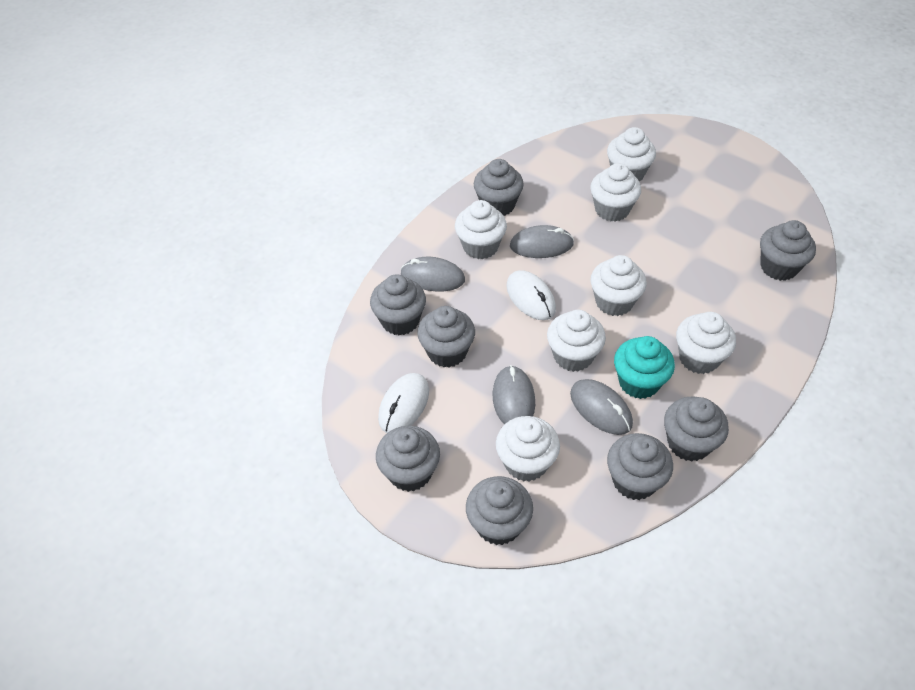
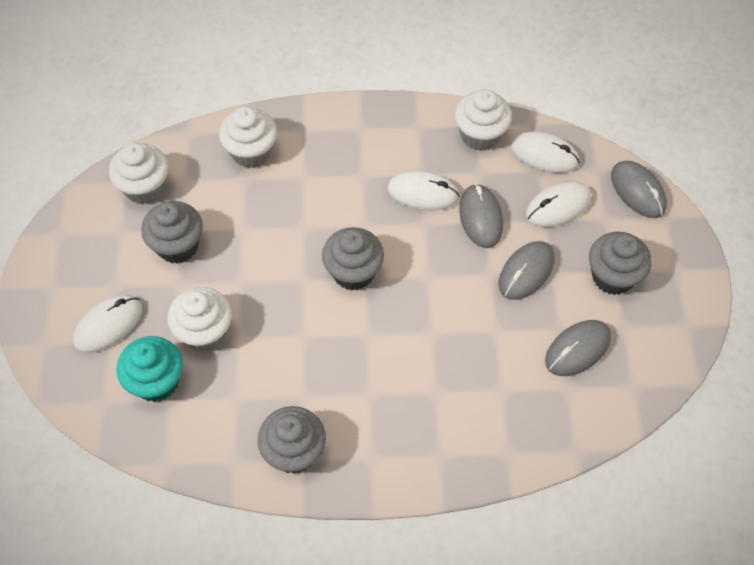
grey cupcake: [370,275,426,336] [376,426,440,492] [417,306,475,367] [466,476,533,545] [474,159,524,216] [607,433,673,500] [664,396,729,462] [760,220,816,281] = 8 -> [141,201,203,264] [258,406,326,474] [322,227,384,290] [589,232,651,295] = 4
white cupcake: [455,200,507,259] [496,416,560,482] [547,310,606,372] [590,163,641,222] [591,255,646,316] [607,127,656,182] [676,312,736,374] = 7 -> [109,143,168,205] [168,287,232,352] [219,107,277,168] [455,89,512,151] = 4
white mouse: [378,373,429,433] [506,270,556,320] = 2 -> [73,295,142,353] [387,171,460,211] [510,131,580,173] [526,181,591,227] = 4

